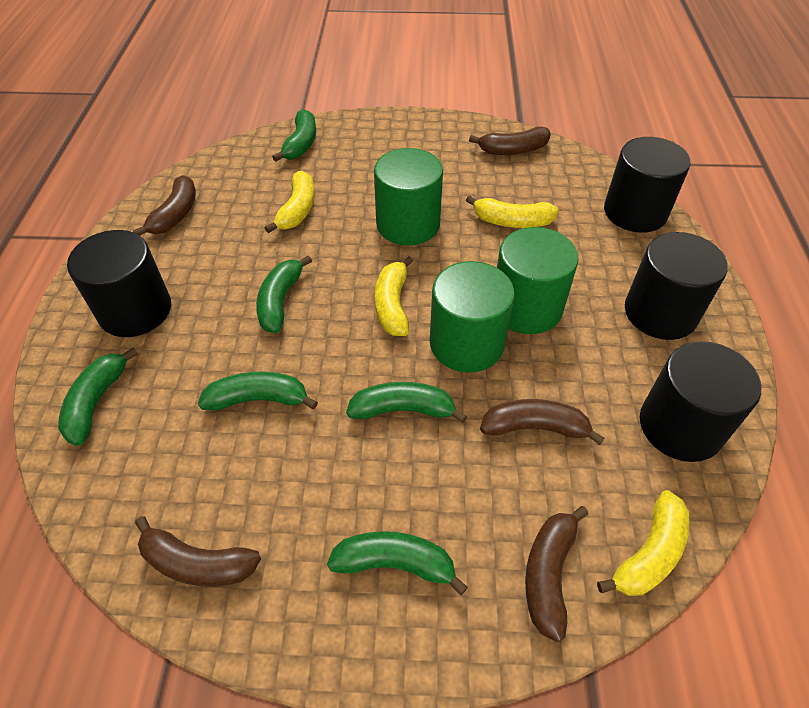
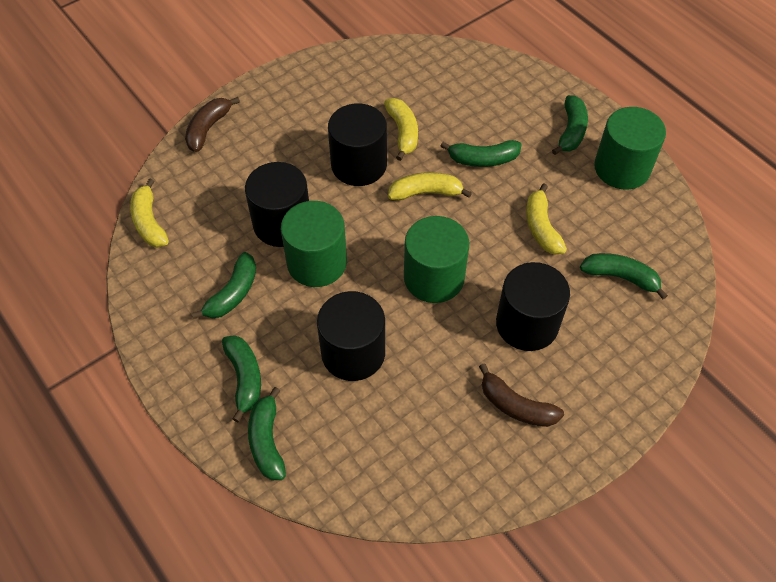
brown banana: [133,175,196,236] [135,516,261,587] [469,126,551,155] [480,399,604,445] [525,506,588,642] = 5 -> [185,97,240,152] [479,363,564,427] = 2

